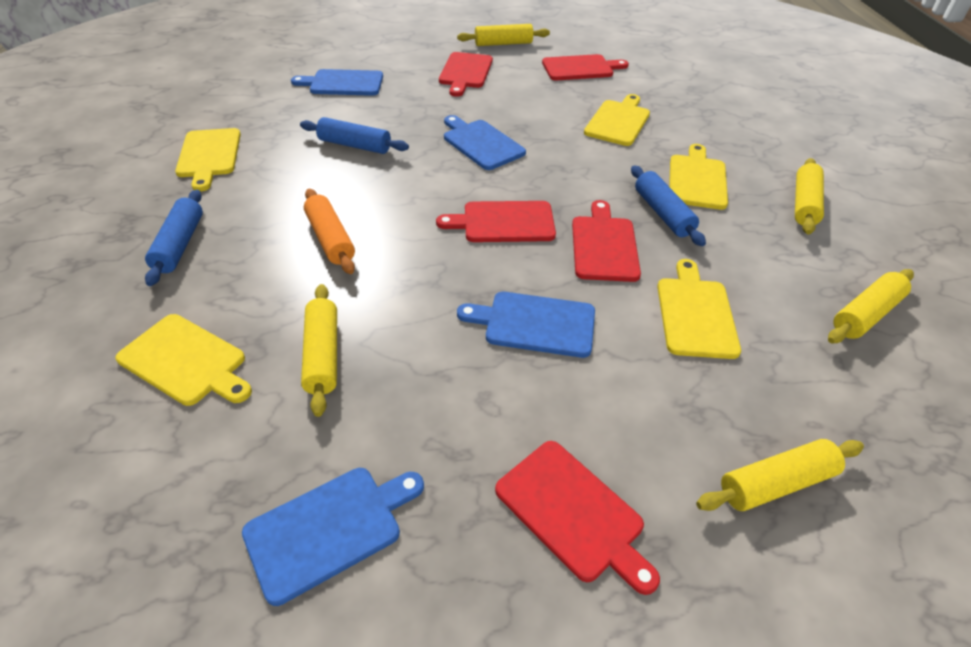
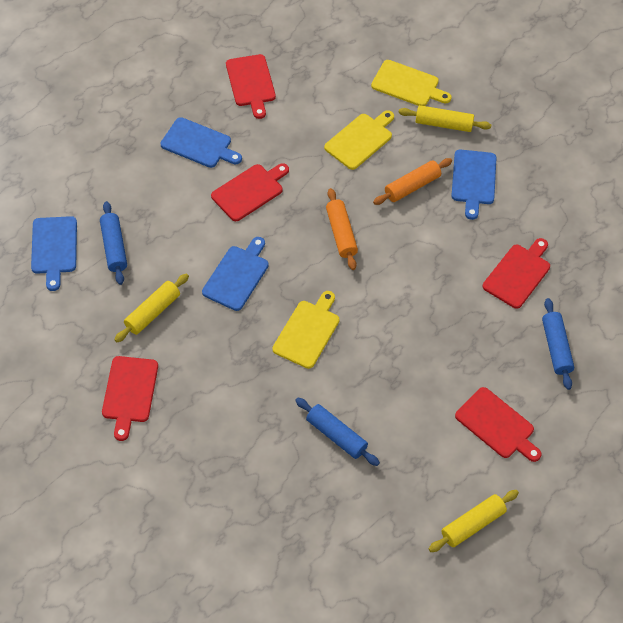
orange rolling pin: [304,189,355,274] = 1 -> [326,188,358,270] [373,158,452,205] = 2
yellow cutting board: [115,314,252,406] [175,128,241,192] [584,94,650,146] [657,259,741,359] [669,144,728,210] = 5 -> [272,291,340,369] [324,110,394,170] [371,60,451,106] = 3
yellow rolling pin: [301,284,337,417] [457,24,550,46] [696,439,864,511] [795,158,824,234] [828,269,914,343] = 5 -> [114,274,189,342] [399,105,491,132] [429,490,519,552] = 3

